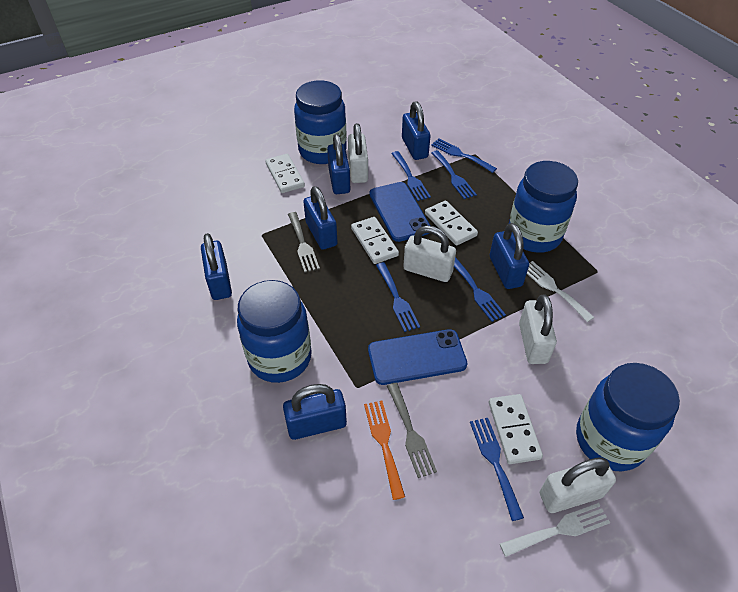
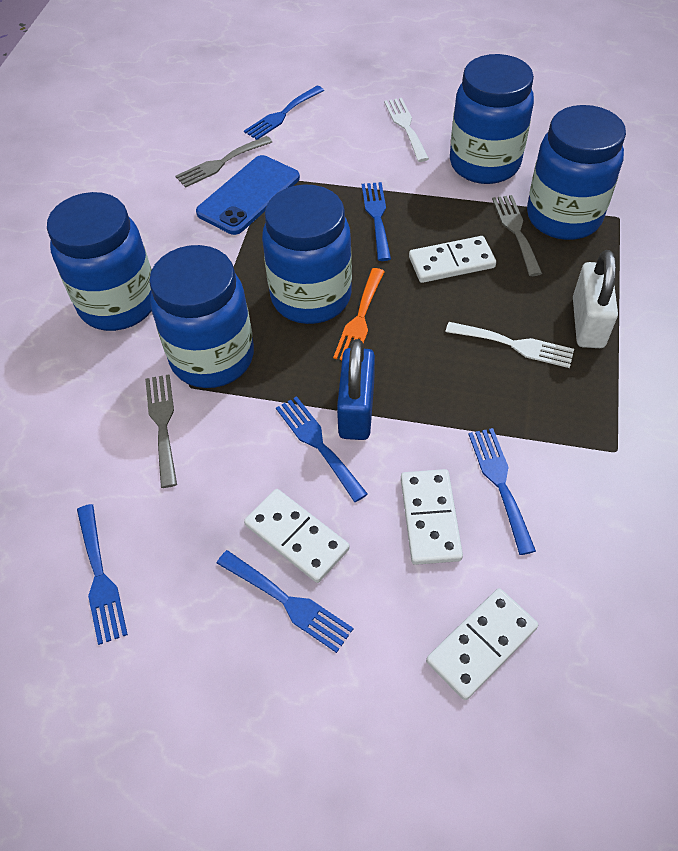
blue jar: [237,280,312,383] [294,80,347,164] [509,161,578,253] [576,363,680,471] = 4 -> [47,192,152,331] [149,245,254,388] [262,185,352,324] [450,54,534,184] [527,105,626,240] = 5
blue padlock: [201,233,232,300] [283,384,347,440] [303,186,338,250] [327,134,350,194] [402,101,430,160] [490,223,529,289] = 6 -> [337,339,375,440] = 1
blue phone: [368,329,467,385] [370,182,430,242] = 2 -> [196,155,300,235] = 1
grey fork: [288,212,320,273] [387,383,437,478] = 2 -> [145,375,177,488] [176,136,272,188] [492,195,542,276] = 3
white padlock: [348,123,368,183] [403,225,456,282] [519,294,557,364] [540,458,616,513] = 4 -> [573,250,618,348] = 1

